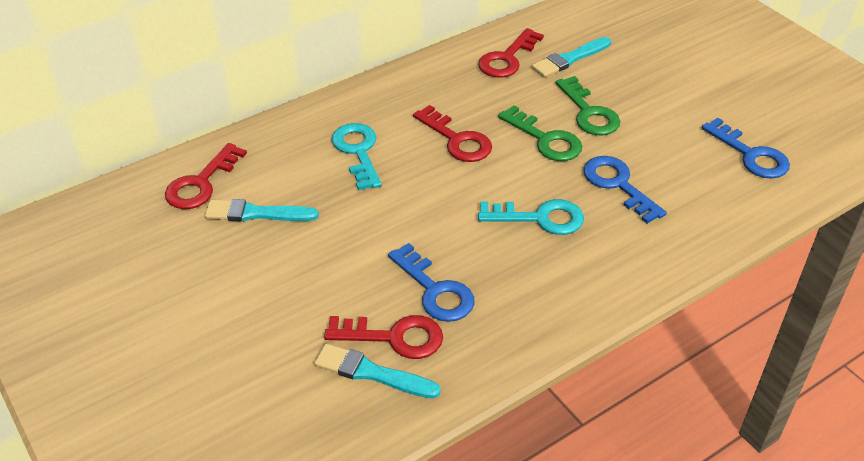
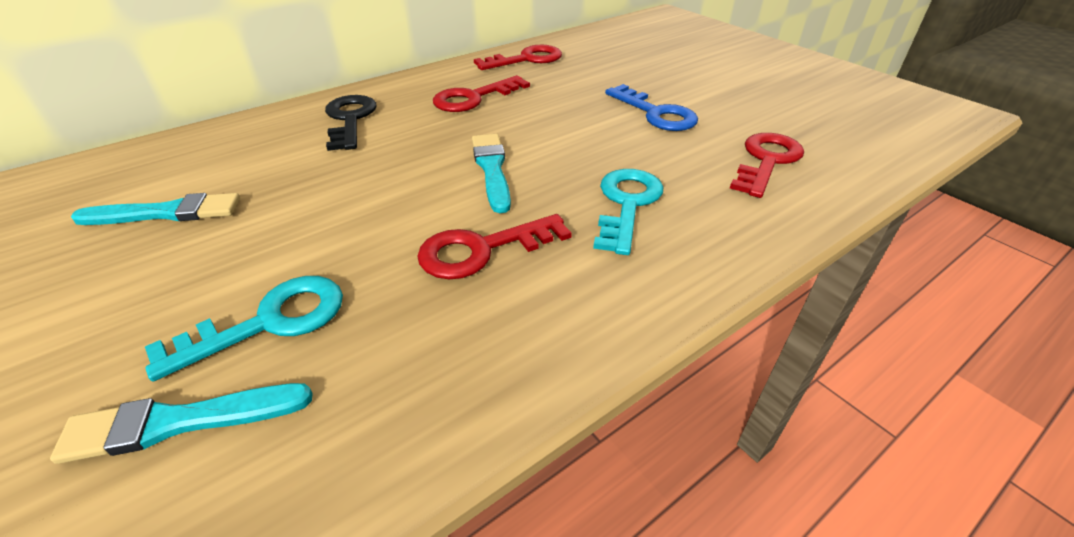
black key: none = 0 -> [325,95,376,151] = 1
blue key: [388,243,475,322] [583,156,667,224] [702,118,790,179] = 3 -> [605,84,698,131] = 1
green key: [498,105,582,161] [556,76,620,135] = 2 -> none = 0

